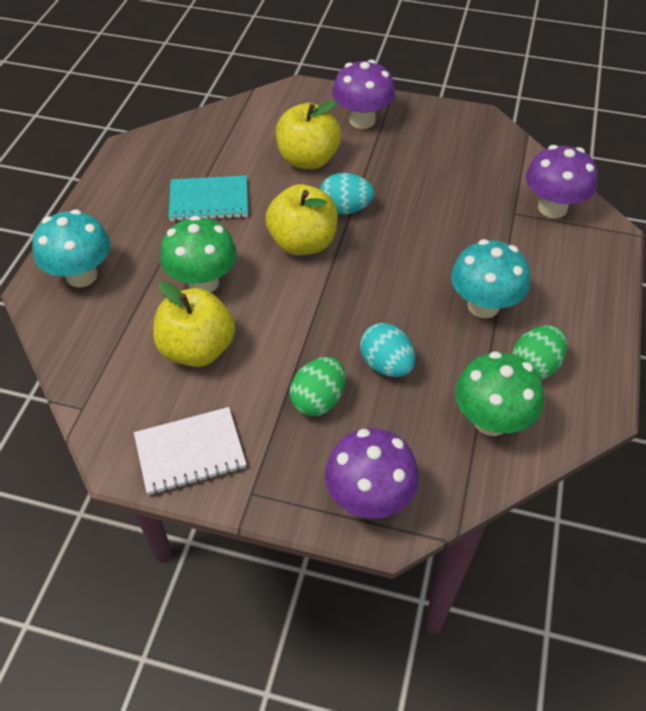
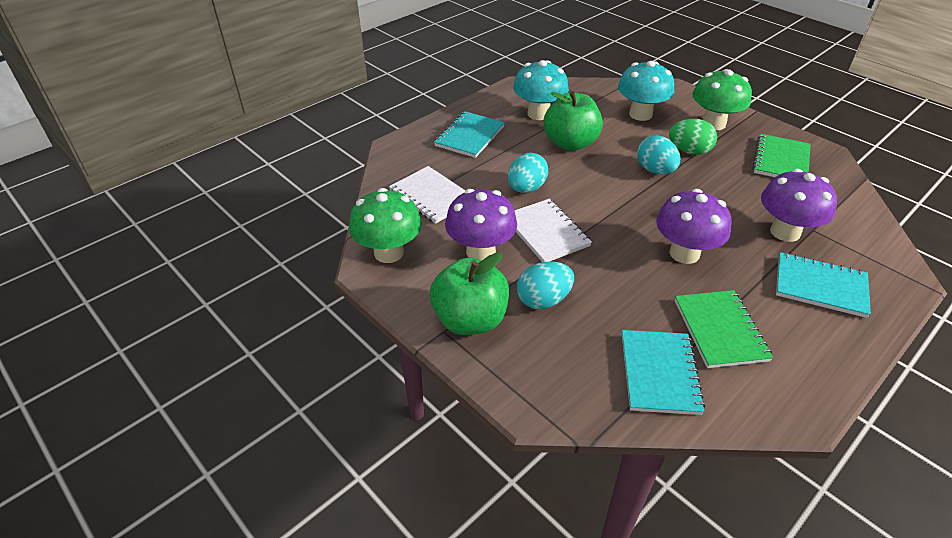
green apple: none = 0 -> [430,252,509,335] [543,91,603,151] = 2
green egg: [289,357,345,416] [512,325,567,380] = 2 -> [669,119,717,155] = 1
green notebook: none = 0 -> [675,290,773,368] [753,134,811,177] = 2
turquoise egg: [320,173,374,215] [360,323,415,377] = 2 -> [508,153,548,193] [517,262,574,309] [637,135,680,174] = 3
turquoise notebook: [169,175,248,221] = 1 -> [434,111,505,158] [622,330,705,415] [776,252,871,318] = 3
white notebook: [134,407,247,495] = 1 -> [389,166,465,224] [514,199,592,262] = 2
yellow apple: [153,281,235,367] [266,184,338,256] [276,100,341,169] = 3 -> none = 0

